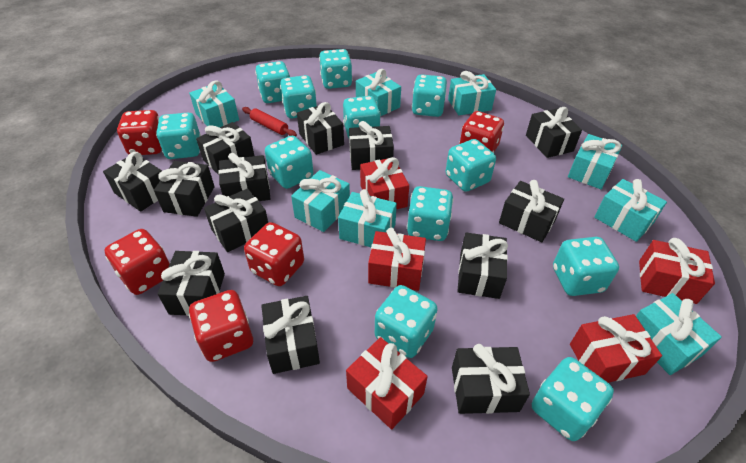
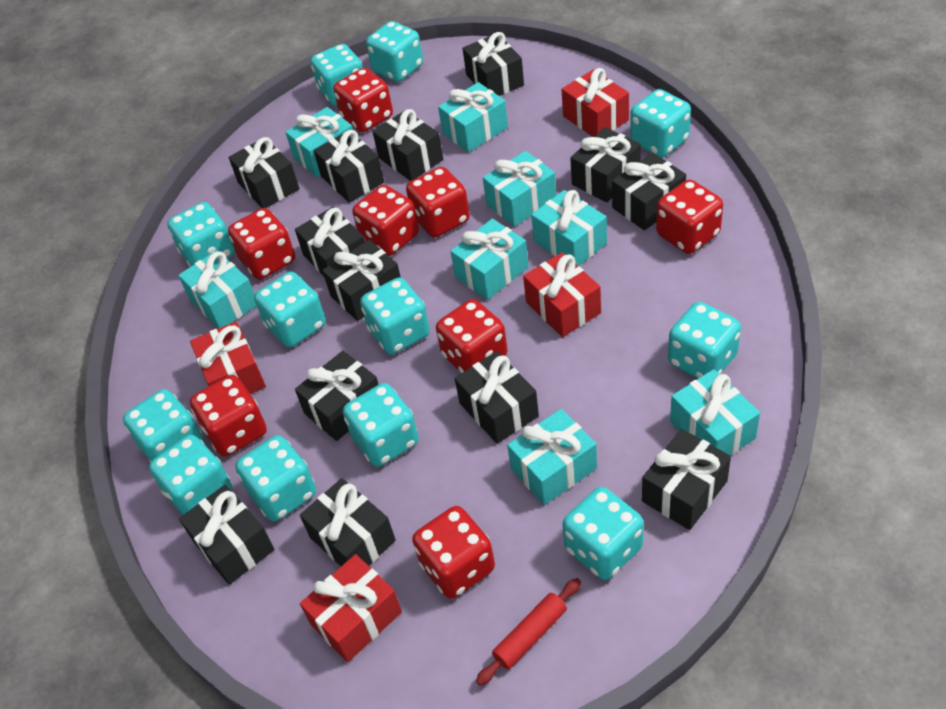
red dice: [104,229,170,295] [117,110,162,155] [189,290,253,362] [244,222,304,286] [459,111,504,153] = 5 -> [190,375,267,456] [228,208,295,279] [333,68,393,132] [353,185,419,256] [406,167,470,237] [412,506,495,598] [436,299,507,373] [656,179,723,254] = 8
red gift: [346,337,428,429] [360,157,409,209] [368,228,426,291] [570,314,662,383] [639,238,715,304] = 5 -> [190,321,266,394] [300,554,402,662] [523,252,601,337] [562,68,629,137] = 4

